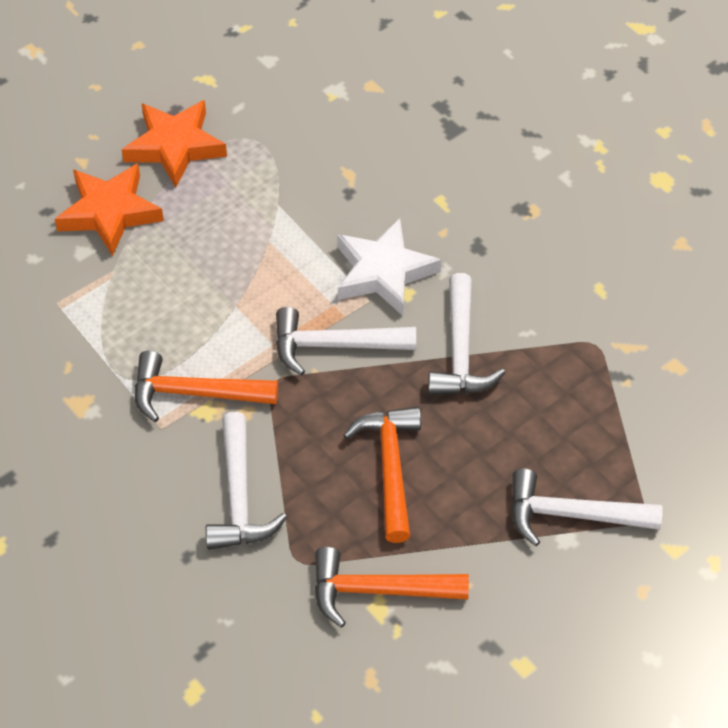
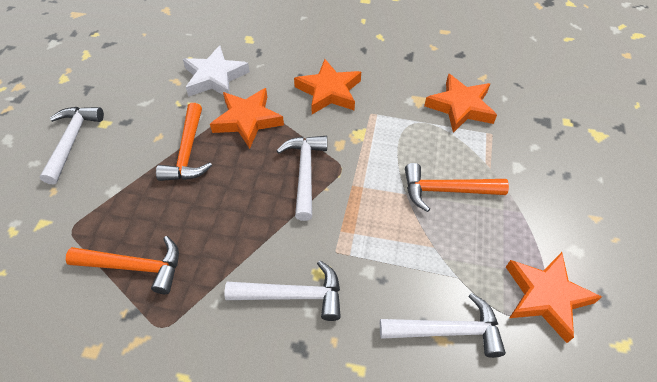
orange star: [55,164,164,256] [121,100,227,188] = 2 -> [210,88,284,149] [294,59,361,114] [424,73,497,133] [506,252,602,343] = 4

